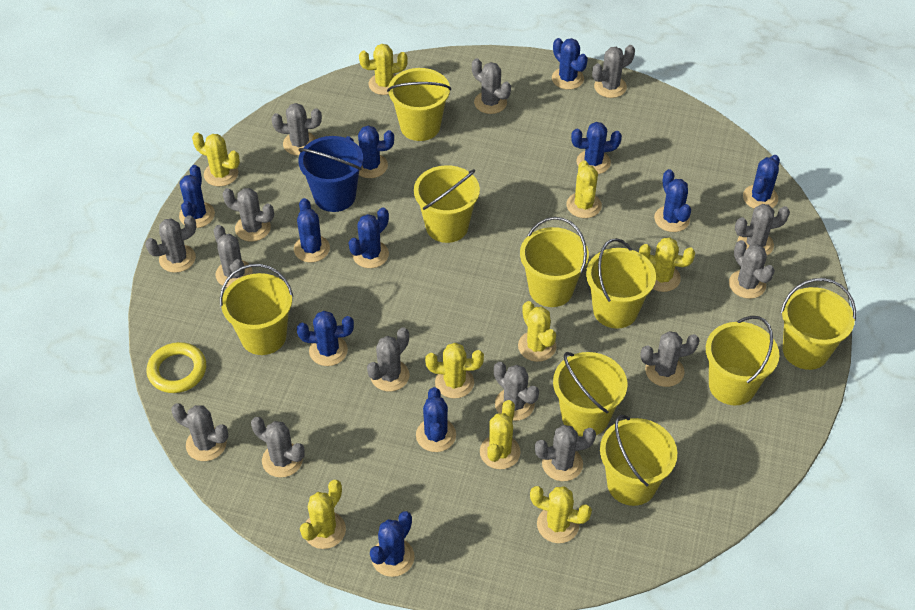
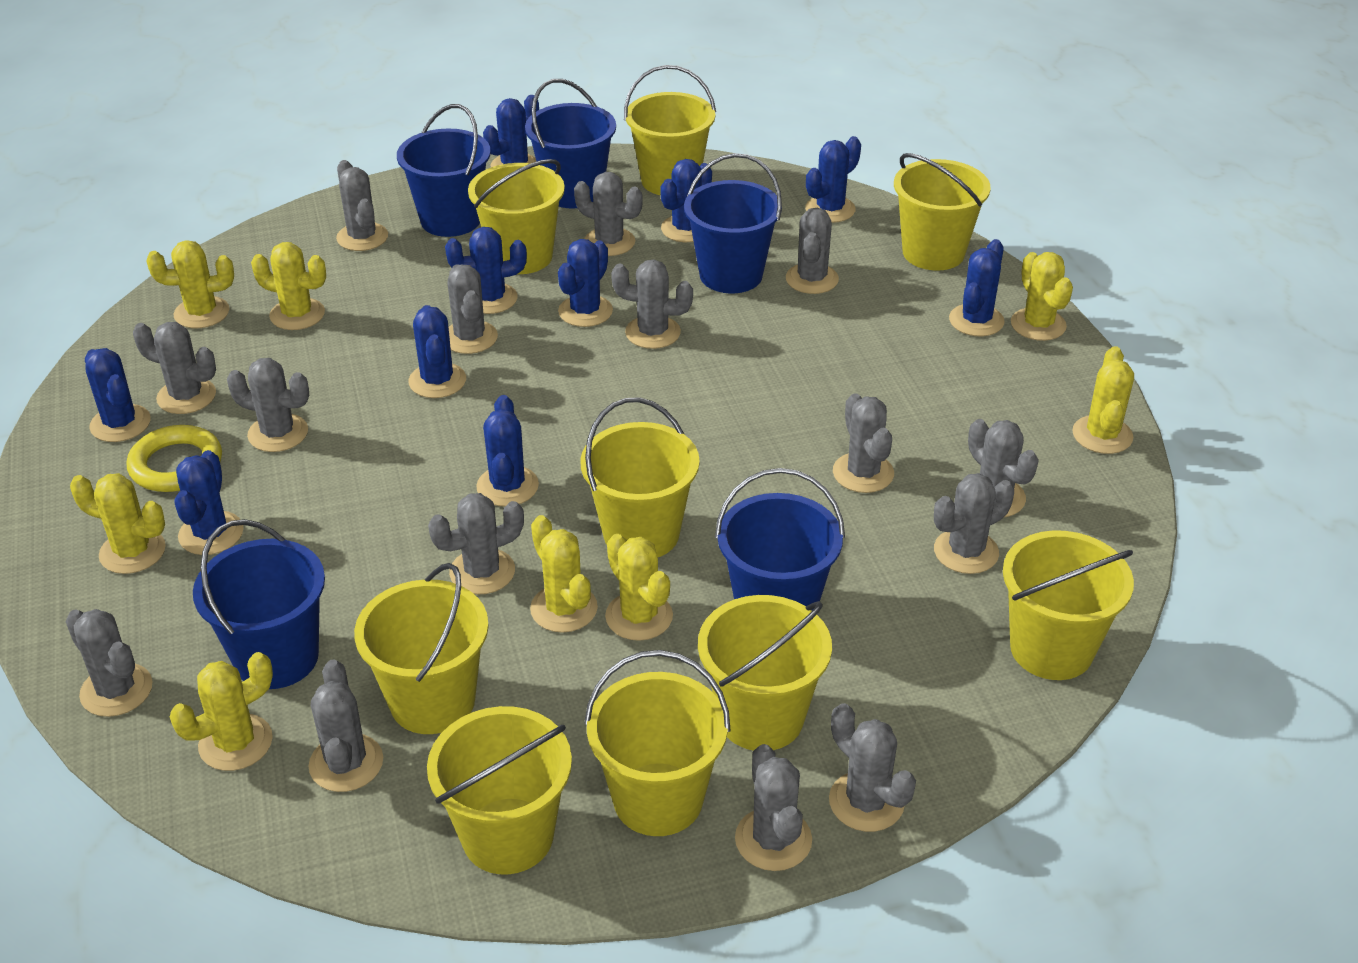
blue bucket: [298,136,363,212] = 1 -> [193,519,325,689] [397,104,491,237] [525,79,616,209] [684,153,782,293] [715,468,845,610] = 5
blue cactus: [179,165,215,228] [294,198,330,262] [297,311,354,366] [346,125,394,178] [348,207,389,268] [370,511,415,577] [416,387,456,452] [552,38,588,90] [571,122,622,174] [654,169,691,232] [743,155,780,209] = 11 -> [85,348,151,442] [174,450,244,555] [409,305,466,398] [445,227,527,314] [476,395,539,506] [483,95,539,167] [558,239,613,327] [660,159,712,242] [805,136,861,223] [949,239,1005,336] = 10
grey cactus: [145,215,196,273] [171,403,228,461] [214,225,252,288] [222,188,274,242] [251,417,305,478] [271,103,322,156] [367,327,410,392] [472,58,511,114] [494,362,539,421] [535,425,596,481] [592,45,635,98] [640,331,700,387] [729,240,775,299] [735,204,790,255] = 14 -> [65,609,152,717] [133,322,216,414] [227,358,309,452] [308,660,383,792] [336,160,388,251] [428,493,524,595] [447,264,498,354] [574,172,643,256] [611,260,693,349] [735,744,812,871] [786,208,839,294] [829,703,916,832] [833,393,894,493] [934,473,1014,574] [968,419,1039,517] = 15
yellow cactus: [192,132,240,186] [300,480,346,549] [359,44,408,95] [425,343,484,399] [480,400,521,469] [518,301,556,362] [530,486,592,543] [567,160,602,218] [639,238,695,292] = 9 -> [70,473,166,574] [147,240,234,328] [170,652,273,771] [251,242,326,330] [530,515,598,633] [605,534,673,641] [1011,252,1073,341] [1072,346,1134,454] = 8

